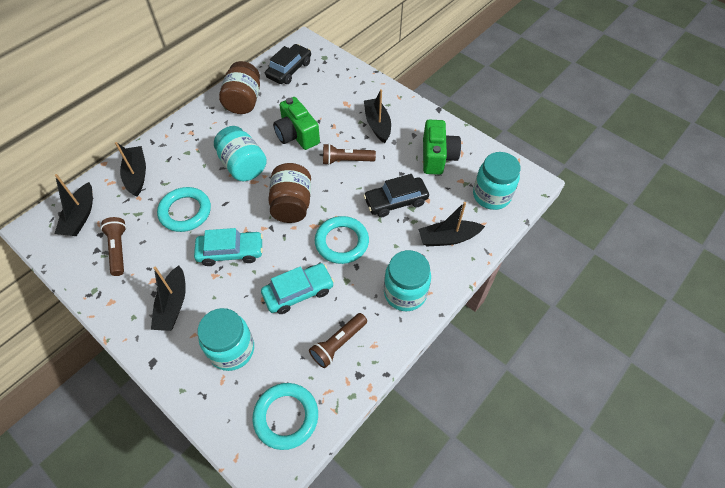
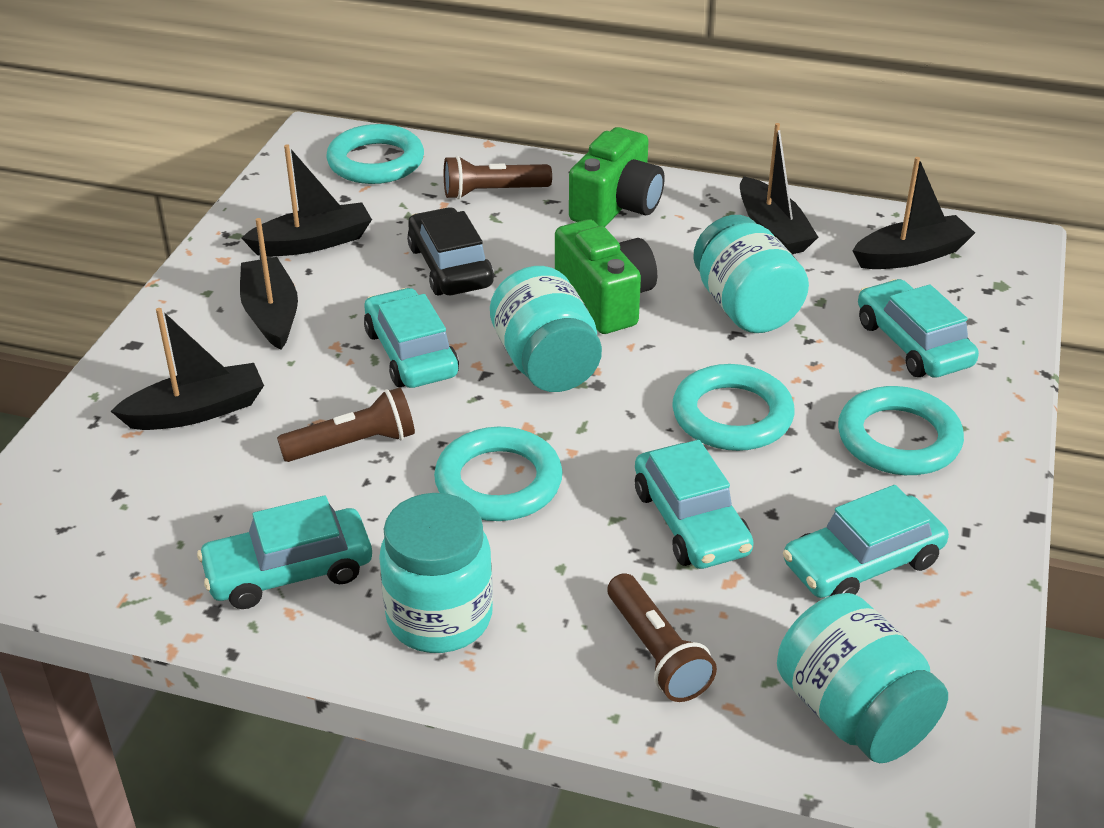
black car: [265,44,311,84] [363,174,429,217] = 2 -> [407,207,494,295] = 1
brown jar: [219,61,260,114] [268,163,311,223] = 2 -> none = 0
turquoise car: [194,228,263,266] [261,263,334,314] = 2 -> [197,495,372,609] [364,288,459,388] [635,440,754,569] [783,485,949,598] [858,279,979,378] = 5
turquoise ring: [157,187,211,232] [252,383,318,450] [315,216,369,264] = 3 -> [326,124,424,184] [434,427,563,521] [672,364,795,451] [838,386,964,475] = 4

